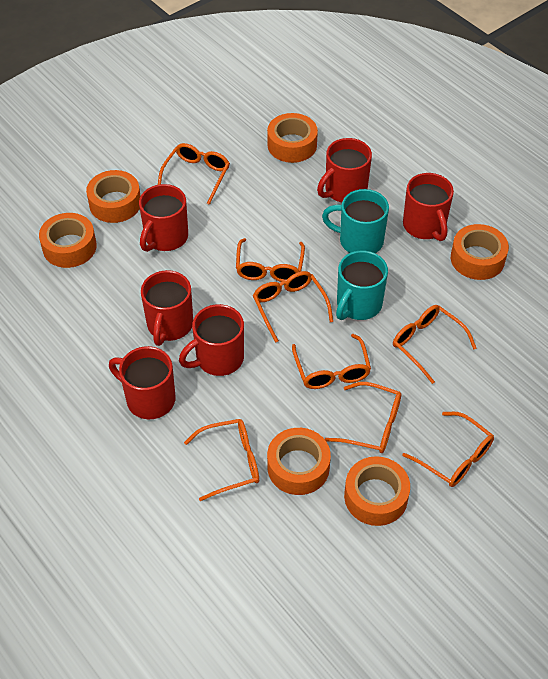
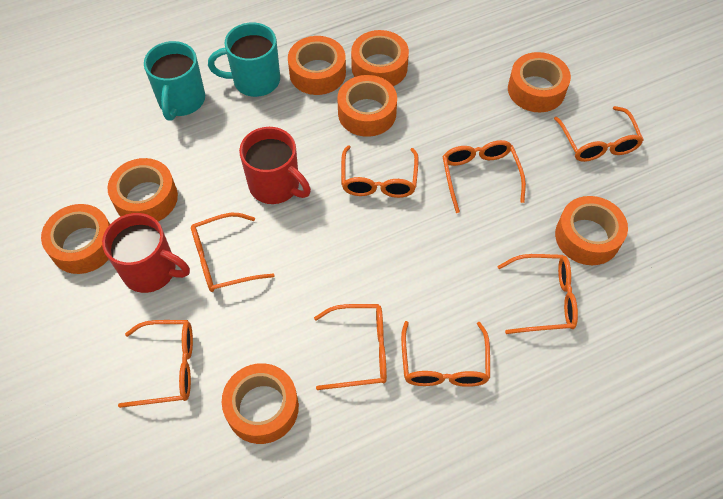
orange tape: [39,213,97,268] [86,170,140,223] [267,113,318,163] [267,428,331,495] [344,456,410,526] [451,224,509,280] = 6 -> [41,204,110,274] [107,158,178,222] [222,363,299,444] [288,36,346,95] [337,75,397,137] [351,30,409,86] [508,52,571,112] [555,196,628,265] = 8
red mug: [109,346,175,419] [139,184,188,252] [141,270,193,346] [179,304,244,376] [317,138,372,202] [403,173,454,241] = 6 -> [102,213,190,293] [239,127,311,204] = 2

